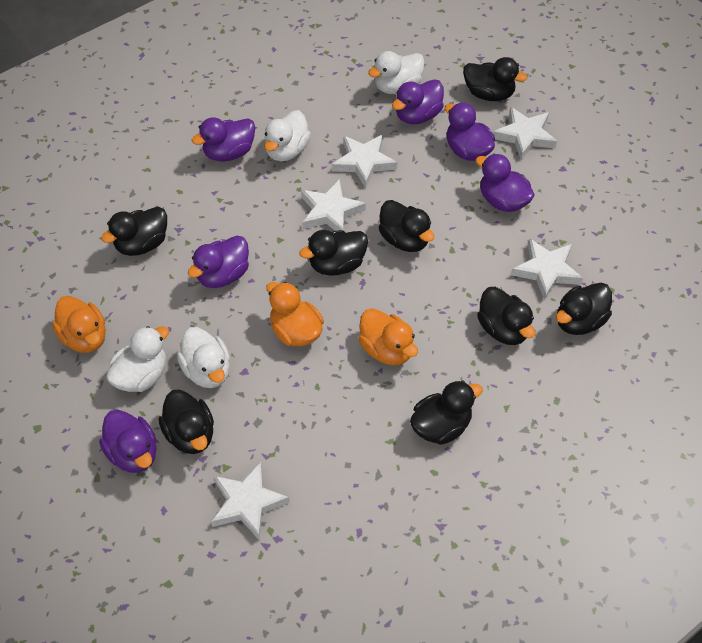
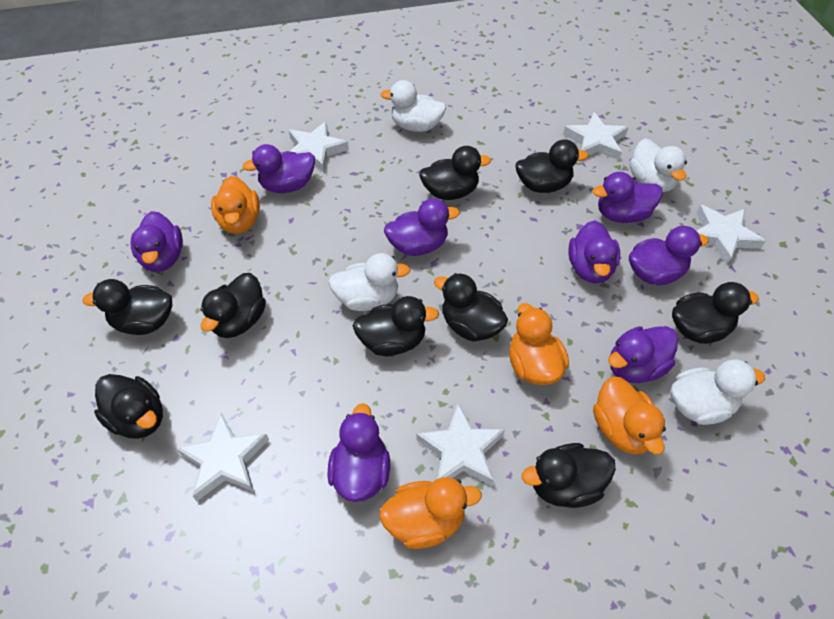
black duck: [101,207,167,256] [158,390,214,454] [299,230,368,276] [378,200,434,252] [410,381,483,445] [463,57,527,101] [477,287,535,345] [556,283,612,335] = 8 -> [82,279,173,335] [94,374,163,439] [201,273,266,338] [353,296,439,356] [419,146,491,200] [434,273,508,342] [515,139,588,193] [522,443,616,508] [672,282,759,344] = 9
orange duck: [52,296,106,353] [266,282,324,347] [358,308,418,365] = 3 -> [211,176,260,234] [379,477,482,549] [509,303,569,385] [593,377,666,455] = 4
purple duck: [99,410,156,473] [188,236,249,288] [192,117,255,162] [392,79,444,124] [445,102,495,161] [475,154,535,212] = 6 -> [130,211,183,272] [242,144,315,193] [328,403,390,502] [384,198,460,256] [569,220,620,284] [592,172,662,223] [608,326,678,383] [629,226,709,285] = 8

